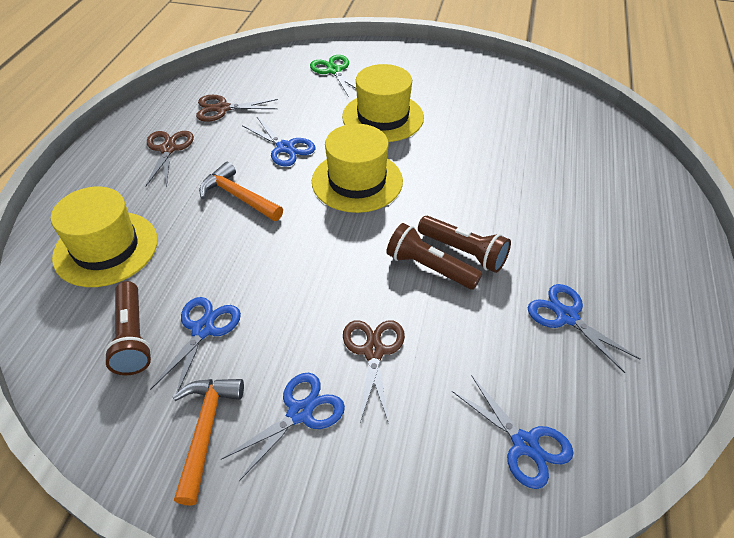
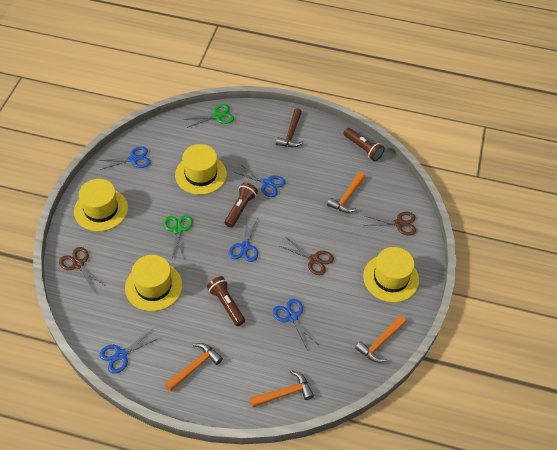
brown hammer: none = 0 -> [276,108,304,147] = 1
green scissors: [310,55,356,97] = 1 -> [163,215,193,259] [187,104,234,128] = 2
orange hammer: [173,379,244,506] [199,162,283,221] = 2 -> [165,343,223,392] [249,371,314,408] [327,172,365,213] [355,316,406,363] = 4
yellow hat: [51,187,158,287] [312,124,403,213] [342,64,424,142] = 3 -> [74,179,128,231] [125,255,182,311] [175,144,227,195] [363,247,419,302] = 4

